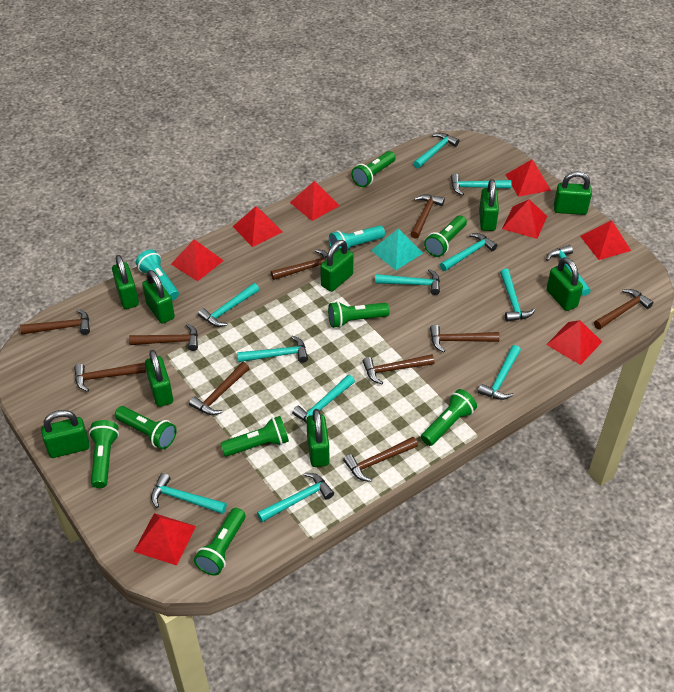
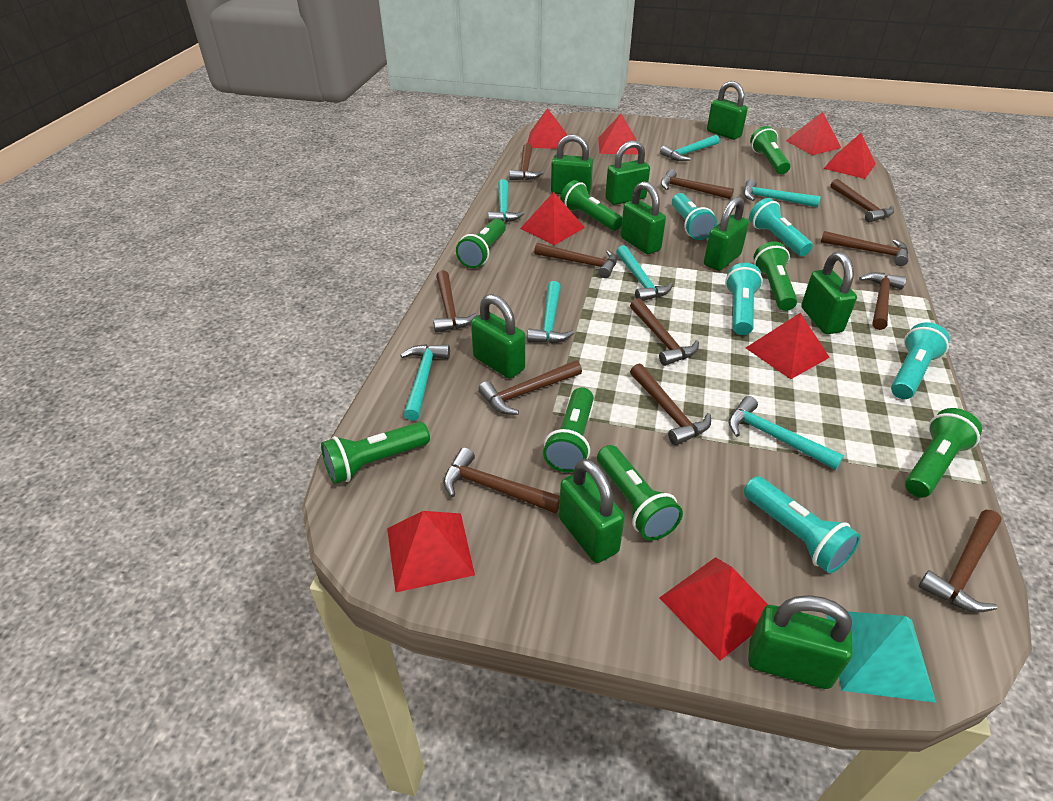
brown hammer: [20,309,90,335] [74,362,146,392] [129,323,198,351] [189,362,249,415] [271,249,328,280] [343,437,418,482] [362,354,434,384] [411,194,445,239] [430,325,500,352] [594,289,653,329] = 10 -> [433,270,477,332] [443,447,560,514] [478,360,582,415] [509,143,543,180] [534,243,617,278] [630,298,699,366] [630,363,711,445] [661,169,734,199] [820,231,908,266] [830,179,894,223] [859,272,906,330] [919,510,1002,612] = 12
turquoise flashlight: [136,249,179,300] [329,225,385,252] = 2 -> [672,193,717,240] [725,263,763,335] [744,476,861,573] [749,198,813,256] [891,322,950,399] = 5
turquoise hammer: [151,473,227,514] [198,283,259,327] [237,336,308,363] [257,473,334,522] [292,375,355,423] [375,269,440,295] [413,133,459,169] [440,233,497,271] [451,173,512,196] [478,345,521,400] [500,269,536,322] [546,245,591,296] = 12 -> [400,344,450,421] [488,179,525,223] [527,281,574,344] [616,245,673,301] [660,135,720,161] [729,396,844,470] [744,179,821,207] = 7

